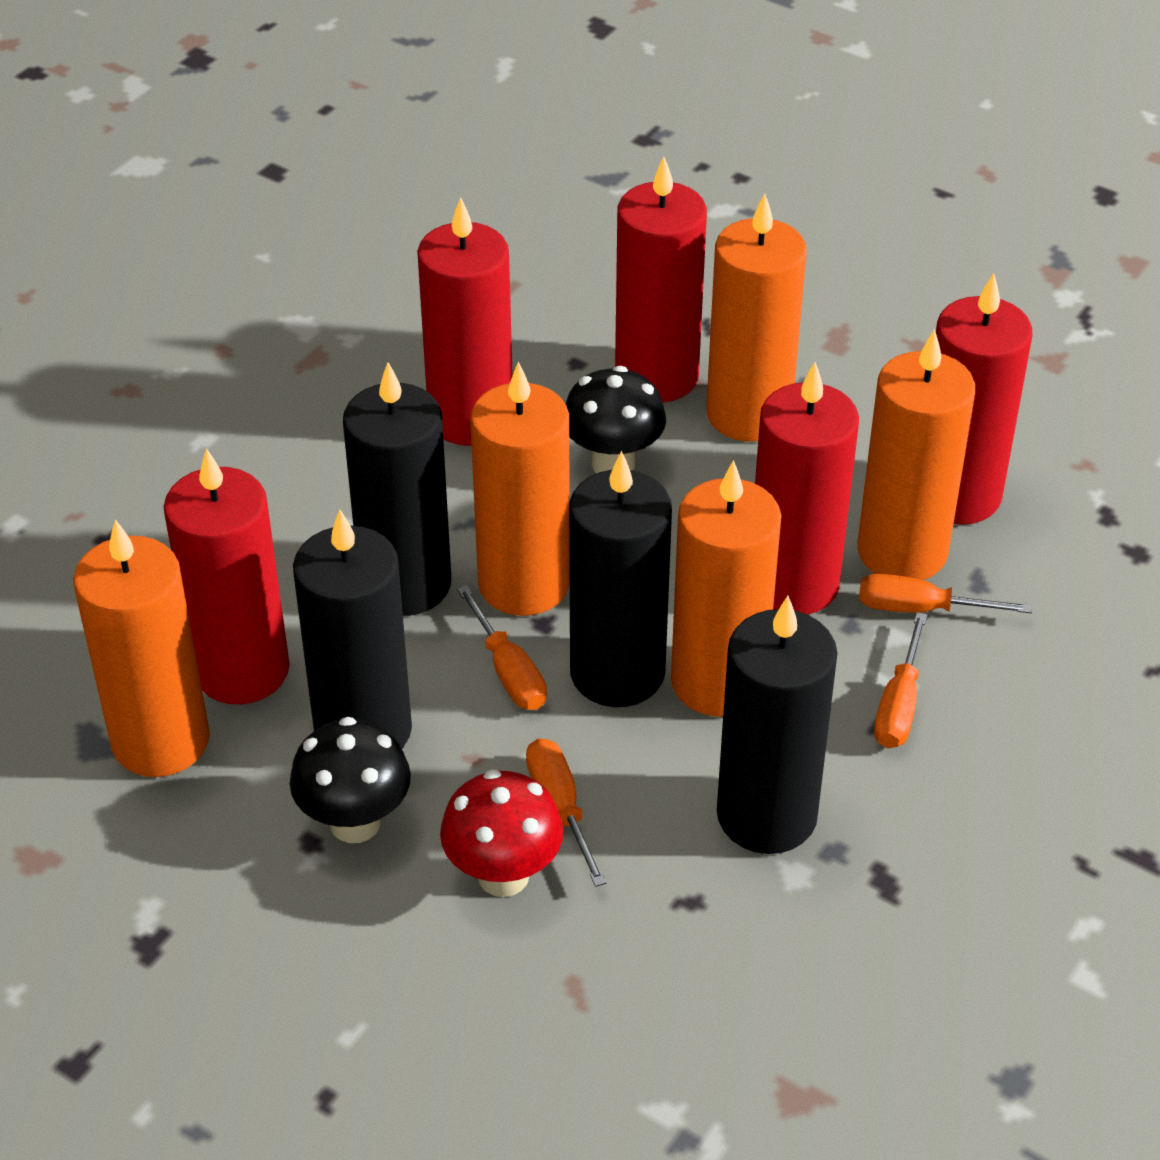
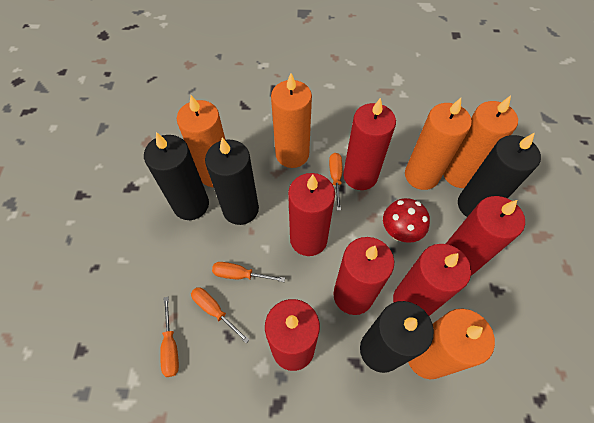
black mushroom: [290,717,411,843] [566,366,666,473] = 2 -> none = 0
red candle: [164,448,290,704] [417,197,513,446] [615,156,707,402] [755,362,859,615] [936,273,1032,525] = 5 -> [265,299,320,371] [288,173,335,256] [333,237,394,315] [343,98,396,190] [393,244,471,316] [446,196,525,275] = 6

